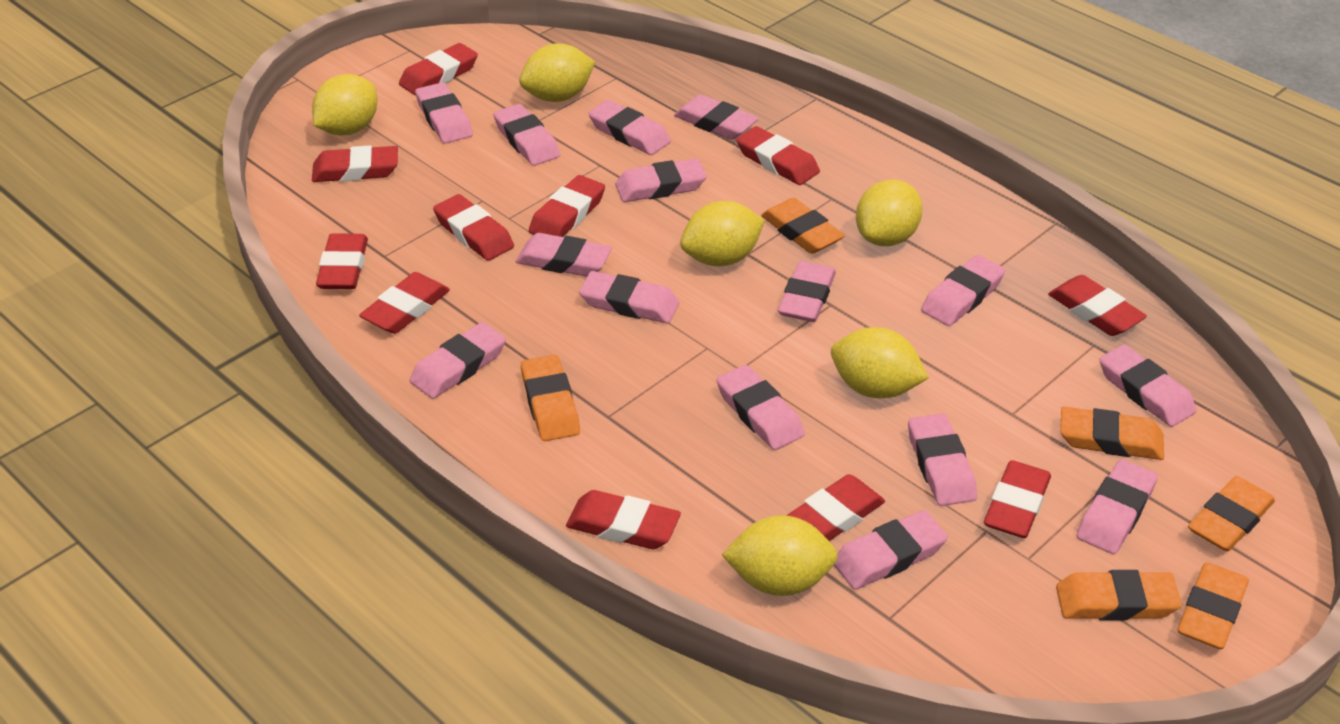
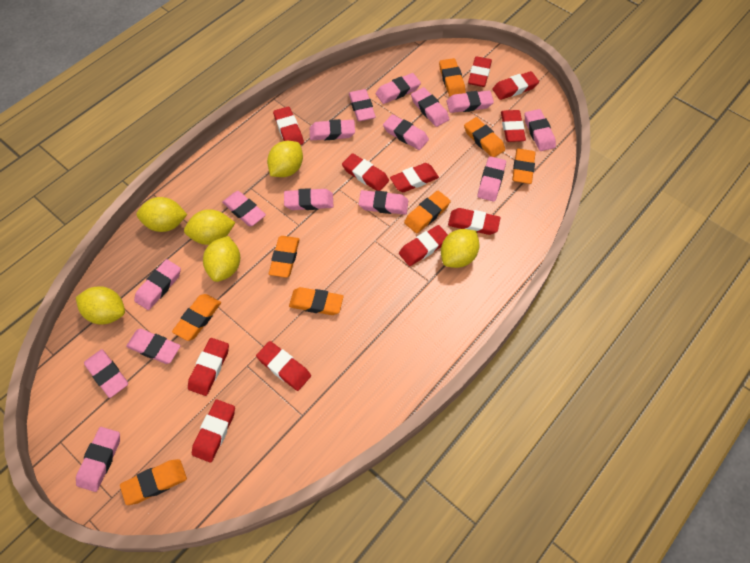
orange eraser: [521,355,580,441] [761,198,845,254] [1056,570,1182,621] [1060,407,1164,460] [1178,562,1249,649] [1188,476,1275,552] = 6 -> [120,459,187,505] [172,294,221,341] [269,236,300,278] [289,287,344,315] [404,191,451,233] [439,58,466,97] [464,117,505,157] [512,149,535,184] = 8

